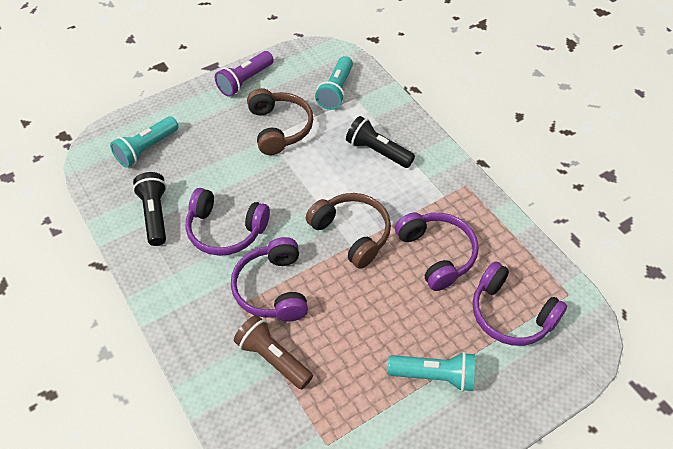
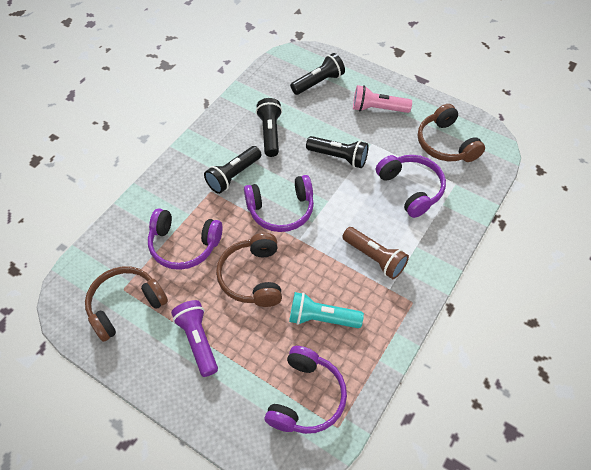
black flashlight: [133,172,167,246] [346,116,415,168] = 2 -> [204,146,262,194] [256,98,282,157] [290,53,345,95] [306,136,369,168] = 4
brown headphones: [247,88,313,155] [306,193,391,269] = 2 -> [85,266,168,342] [216,233,282,307] [418,104,485,162] = 3
pink flashlight: none = 0 -> [353,85,412,113] = 1
turquoise flashlight: [110,116,179,168] [315,56,353,110] [388,352,475,392] = 3 -> [289,292,364,328] = 1

